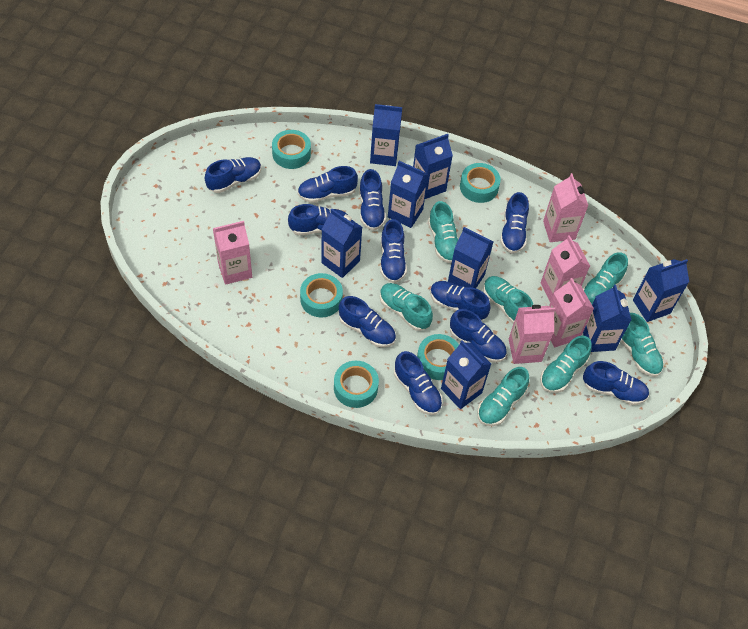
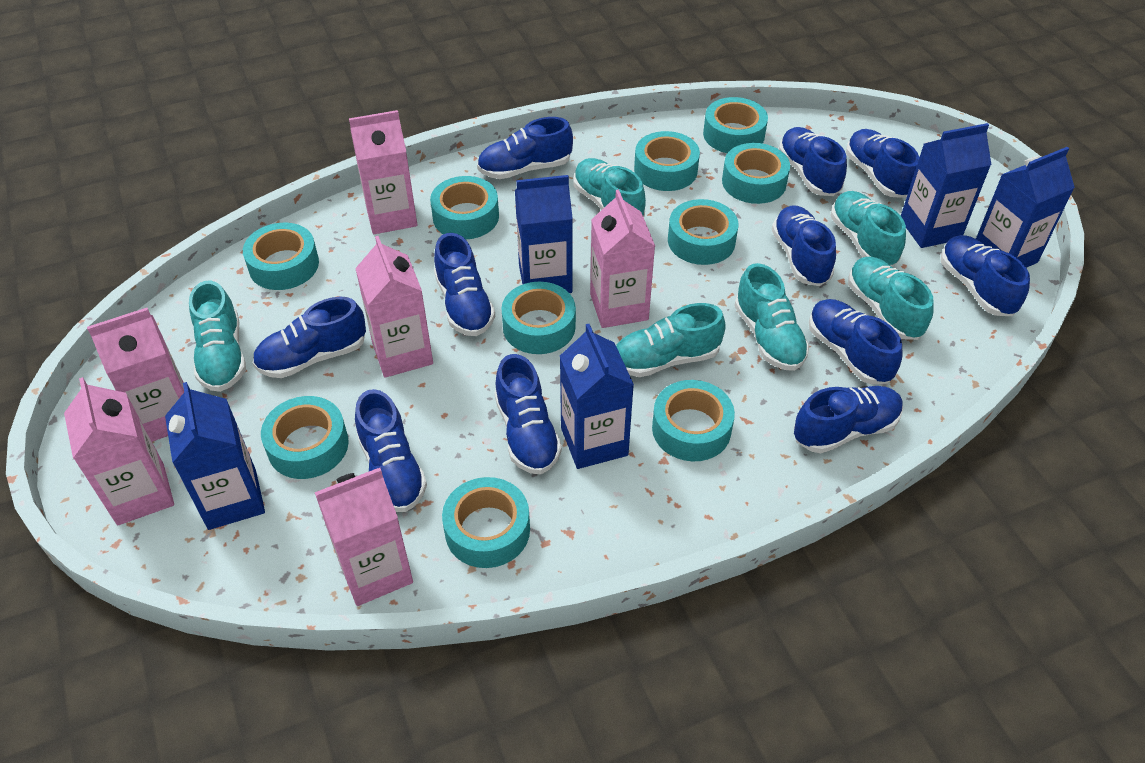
blue carton: [321,209,362,278] [370,104,402,166] [388,161,429,228] [413,134,453,199] [441,340,491,409] [448,227,493,288] [583,285,631,352] [633,259,689,322] = 8 -> [165,382,265,530] [515,175,573,293] [560,324,634,469] [901,123,991,248] [976,147,1075,268] = 5
pink carton: [213,221,252,285] [509,305,555,364] [540,235,590,302] [543,173,588,242] [549,278,594,347] = 5 -> [64,377,174,525] [87,308,184,442] [314,468,413,606] [349,110,417,234] [355,236,433,378] [590,189,655,328] = 6
turquoise shoe: [380,283,433,331] [428,201,458,263] [477,367,529,426] [483,276,533,324] [540,336,592,393] [583,252,628,304] [621,313,664,377] = 7 -> [189,281,246,392] [574,158,646,217] [616,303,726,377] [734,263,809,371] [830,191,906,266] [848,256,934,340] = 6
turquoise tape: [272,130,311,169] [300,273,343,318] [334,361,379,408] [417,334,459,380] [460,163,501,203] = 5 -> [243,223,319,290] [261,396,349,479] [430,176,499,239] [442,477,530,568] [501,282,576,354] [634,131,700,191] [652,380,735,461] [668,199,738,265] [703,97,768,153] [722,143,790,204] = 10

